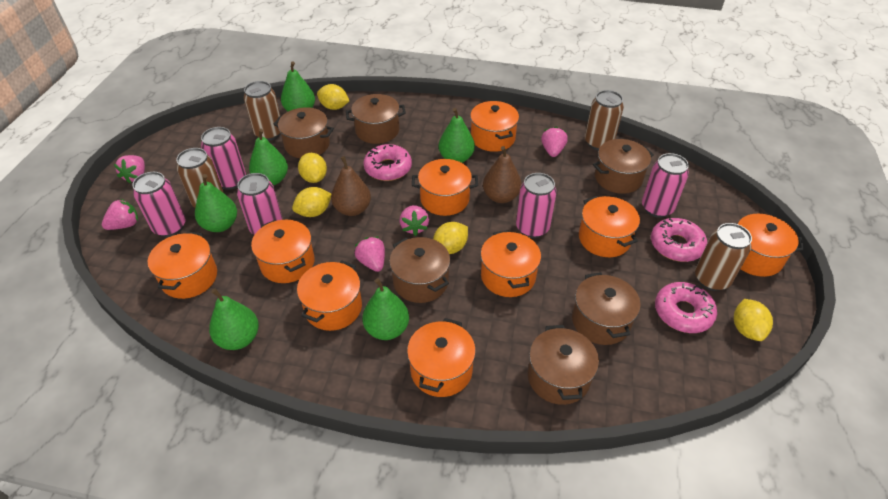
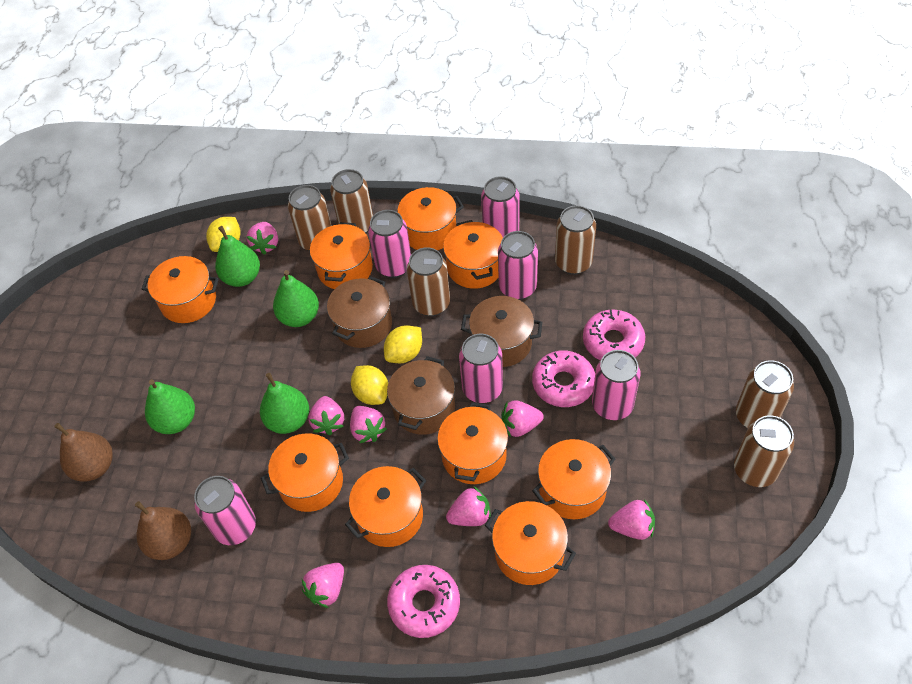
brown can: [176,148,224,208] [244,81,281,141] [585,90,624,150] [695,223,752,291] = 4 -> [288,185,332,251] [330,169,373,233] [407,247,450,316] [555,205,596,275] [734,415,794,487] [736,360,794,428] = 6
brown pot: [274,107,334,158] [346,94,406,144] [389,237,450,303] [528,325,599,405] [572,272,641,345] [593,139,654,194] = 6 -> [327,276,392,348] [387,356,455,435] [461,296,542,367] = 3
green pear: [195,174,237,232] [209,288,259,350] [249,129,288,185] [281,61,315,112] [362,278,409,340] [438,108,475,163] = 6 -> [145,379,195,434] [215,226,260,287] [260,373,309,434] [273,270,319,327] = 4
pink can: [132,172,186,237] [201,127,246,190] [237,173,283,235] [516,173,557,238] [642,153,689,218] = 5 -> [194,476,256,545] [368,210,411,278] [459,334,503,403] [481,176,519,237] [498,231,538,300] [592,350,640,420] = 6
pink strawberry: [102,199,138,230] [114,155,145,183] [355,237,385,272] [400,205,429,236] [541,127,568,157] = 5 -> [246,222,278,255] [302,563,344,608] [308,396,344,435] [350,406,387,443] [446,487,491,526] [502,400,544,437] [608,499,655,540] = 7
yellow lemon: [292,187,332,217] [298,153,327,183] [317,84,349,110] [433,222,468,254] [734,299,773,341] = 5 -> [206,217,240,252] [351,365,388,405] [384,325,422,363] = 3

